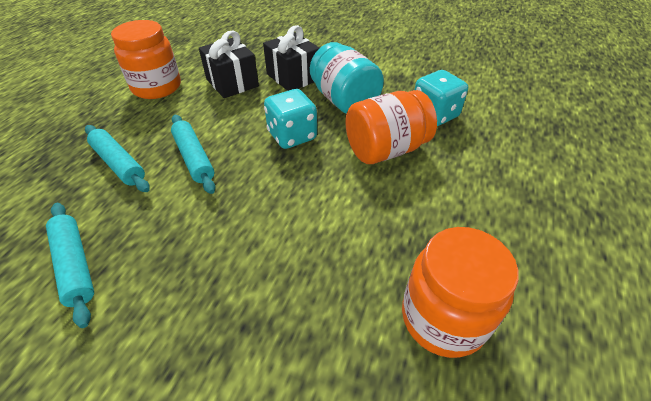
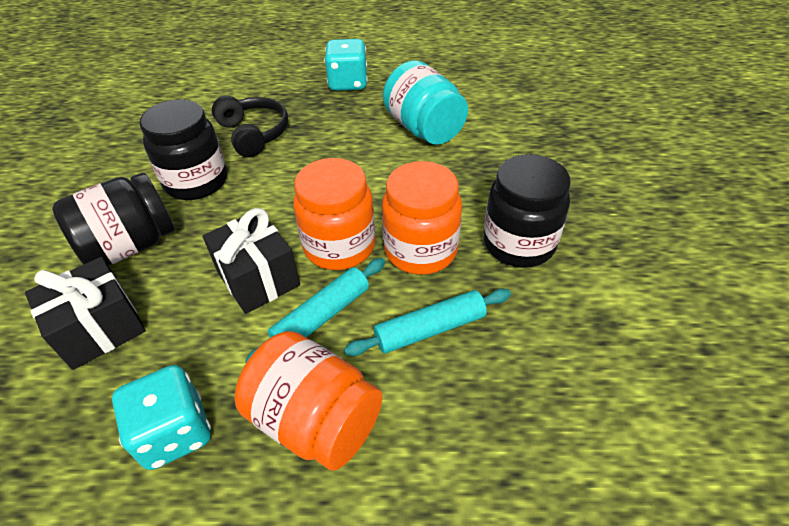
black headphones: none = 0 -> [212,96,288,157] = 1
black jar: none = 0 -> [52,173,175,266] [140,99,227,200] [483,154,571,268] = 3
turquoise rolling pin: [46,203,94,328] [85,125,150,192] [171,114,216,194] = 3 -> [245,258,385,363] [344,288,511,356] = 2

